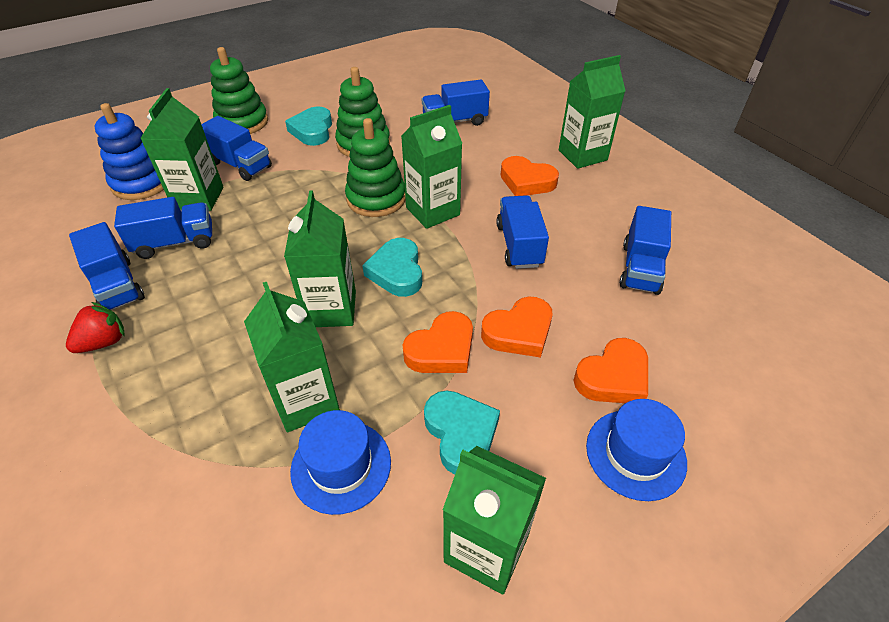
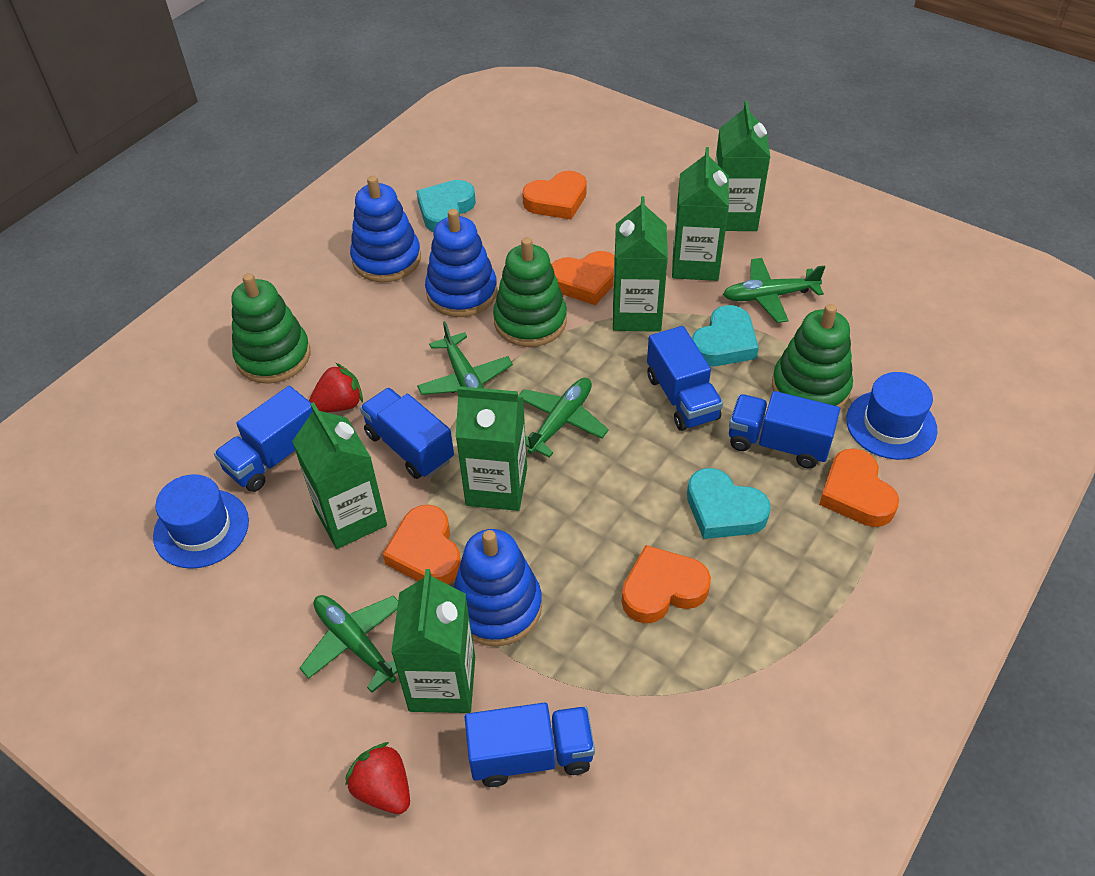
blue stacking toy: [95,103,164,200] = 1 -> [350,176,421,282] [425,209,497,317] [454,529,542,646] = 3
blue truck: [69,222,145,310] [114,197,212,259] [201,116,272,181] [422,80,490,126] [496,195,549,269] [620,206,671,295] = 6 -> [214,386,313,492] [360,388,454,479] [465,702,595,787] [647,326,723,431] [729,391,840,469] = 5
green plane: none = 0 -> [299,595,398,693] [417,321,513,395] [518,378,609,458] [723,258,825,323] = 4
orange heart: [403,311,473,373] [481,296,553,357] [501,156,559,196] [574,338,648,403] = 4 -> [383,505,461,584] [522,171,587,219] [551,251,614,305] [622,545,711,623] [819,448,899,527] = 5
red strawberry: [66,302,125,353] = 1 -> [309,363,363,412] [345,742,410,814] = 2

